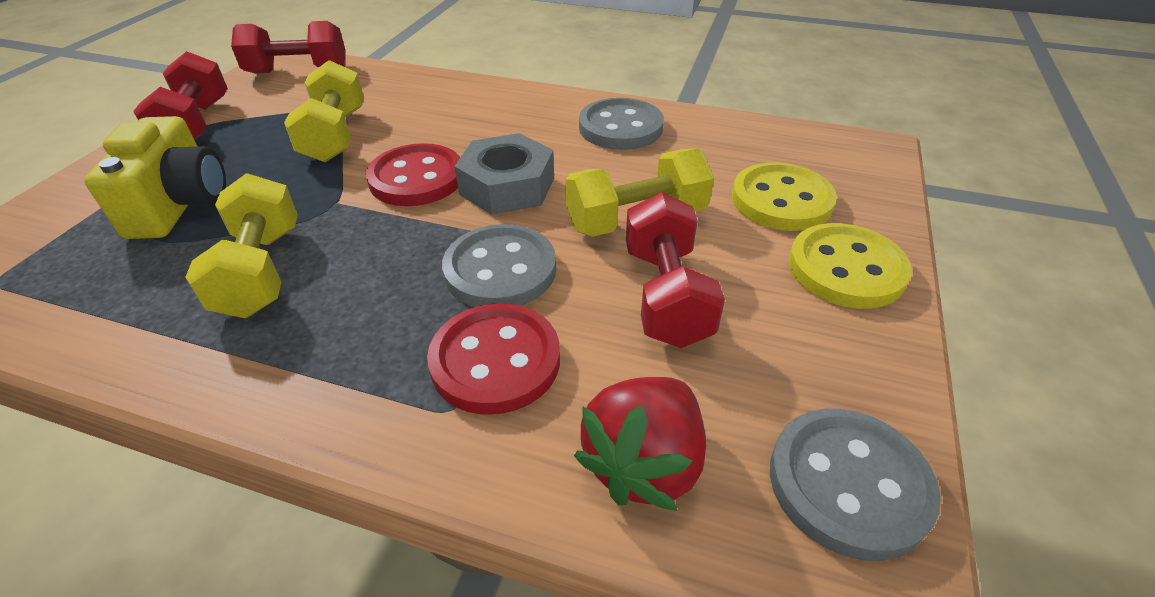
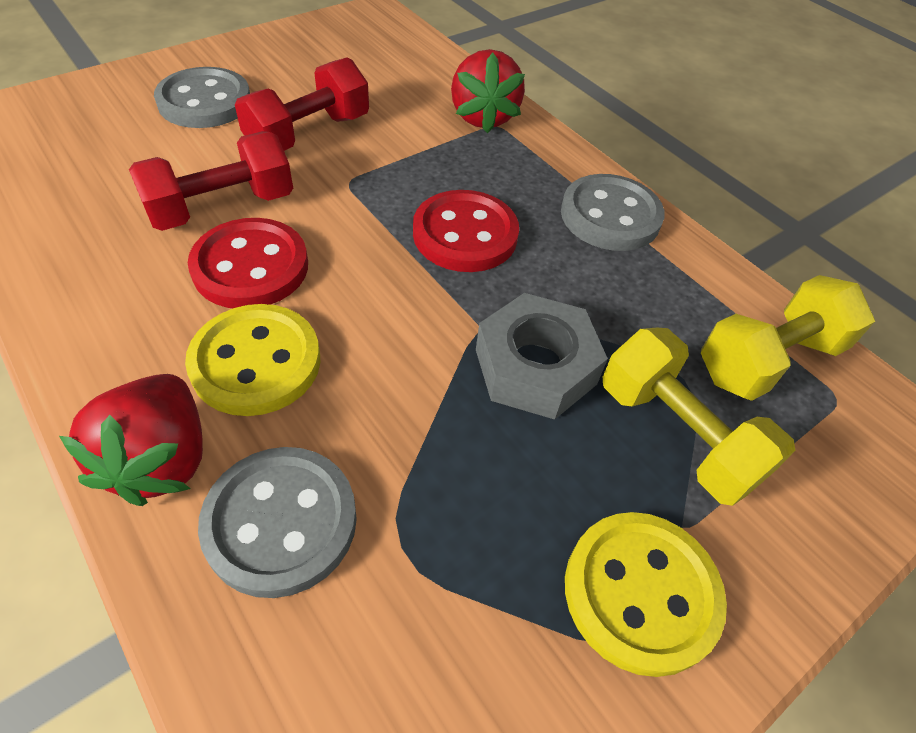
red dumbbell: [133,51,228,140] [231,21,345,73] [626,192,725,348] = 3 -> [129,131,293,231] [235,57,369,151] = 2
red strawberry: [574,377,706,511] = 1 -> [59,374,203,506] [451,49,525,133] = 2
yellow camera: [84,116,226,239] = 1 -> none = 0
yellow dumbbell: [185,173,298,318] [284,60,364,163] [565,148,714,237] = 3 -> [603,328,795,506] [701,275,875,401] = 2

